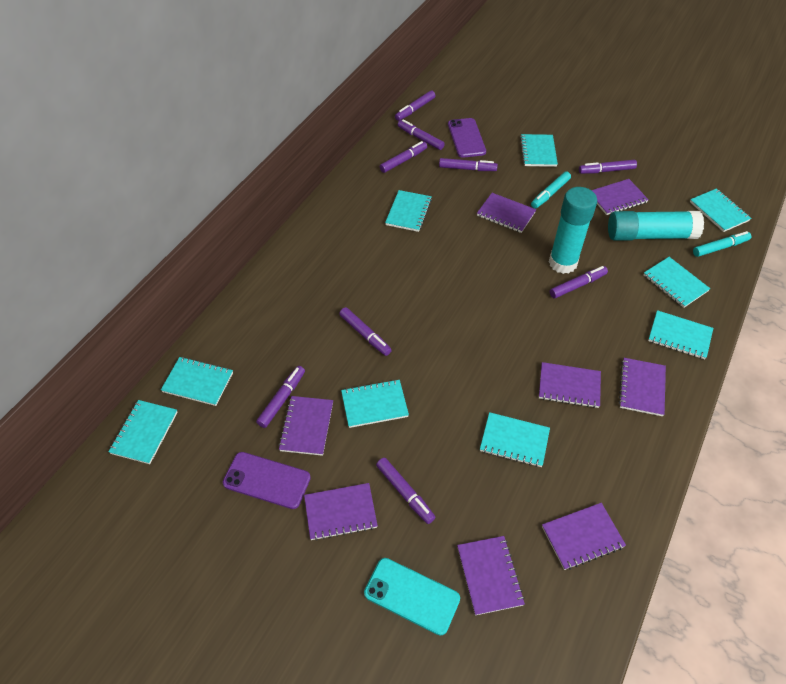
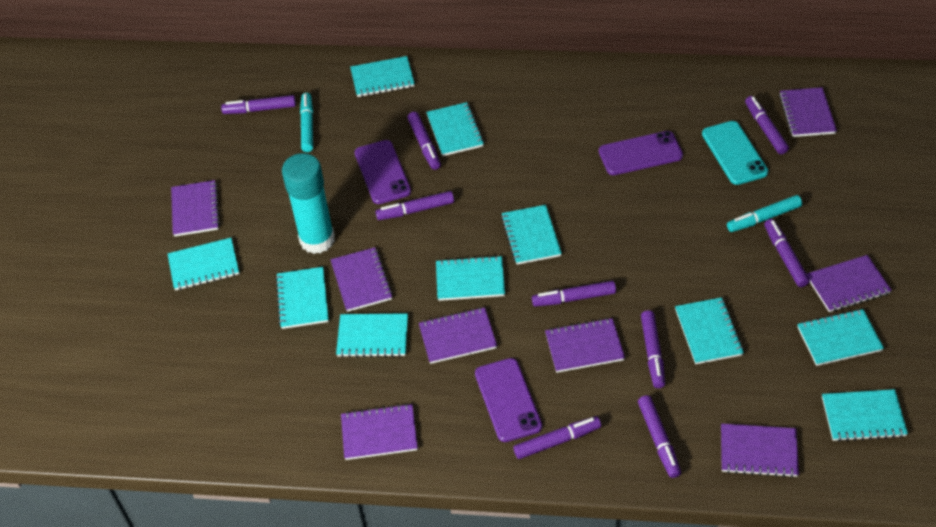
purple phone: [223,452,311,509] [448,118,486,158] = 2 -> [354,140,411,204] [475,358,542,442] [599,131,683,175] = 3
turquoise glue stick: [549,187,597,274] [608,211,704,241] = 2 -> [282,153,335,254] = 1
turquoise notebook: [108,400,178,464] [161,357,233,406] [341,379,409,428] [385,190,432,232] [480,412,550,467] [520,134,558,167] [644,257,710,308] [648,310,713,359] [690,188,751,232] = 9 -> [168,238,239,291] [275,267,329,329] [336,313,408,358] [350,56,415,97] [426,102,484,156] [436,255,505,301] [501,205,562,265] [675,297,744,364] [797,309,884,366] [822,389,908,442] = 10

